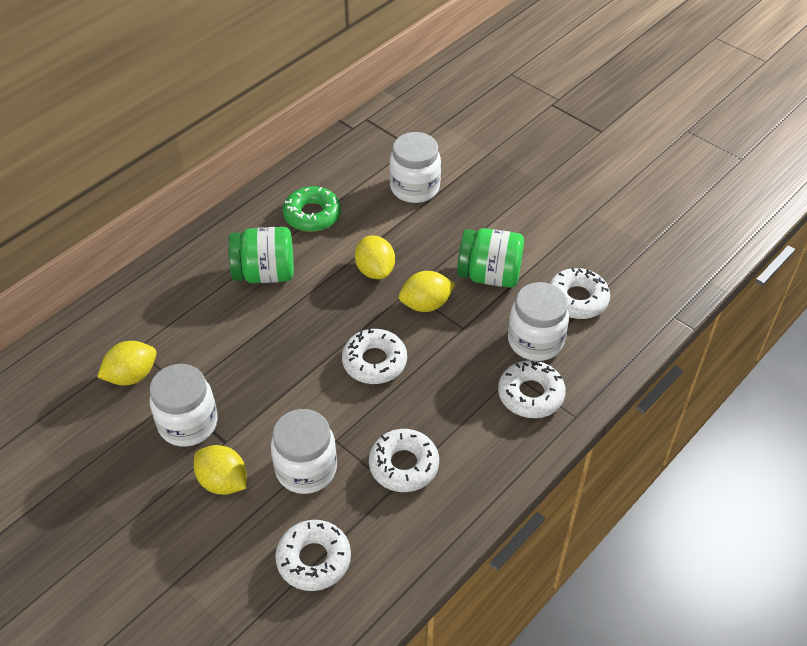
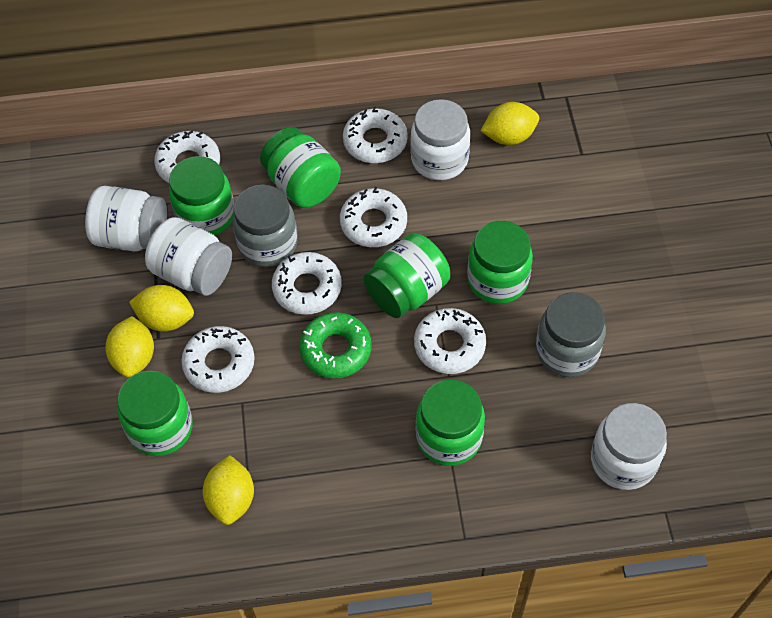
green jar: [228,227,294,283] [457,228,524,288] = 2 -> [117,370,193,456] [169,156,234,236] [260,127,341,208] [363,233,450,318] [416,380,485,466] [467,221,533,304] = 6
grey jar: none = 0 -> [233,185,298,267] [536,292,606,377] = 2
white donut: [275,520,351,591] [342,327,407,384] [369,429,439,492] [498,360,566,418] [549,267,610,319] = 5 -> [154,131,220,183] [181,326,255,393] [272,252,342,315] [340,187,407,247] [343,107,408,163] [414,308,486,374] = 6

